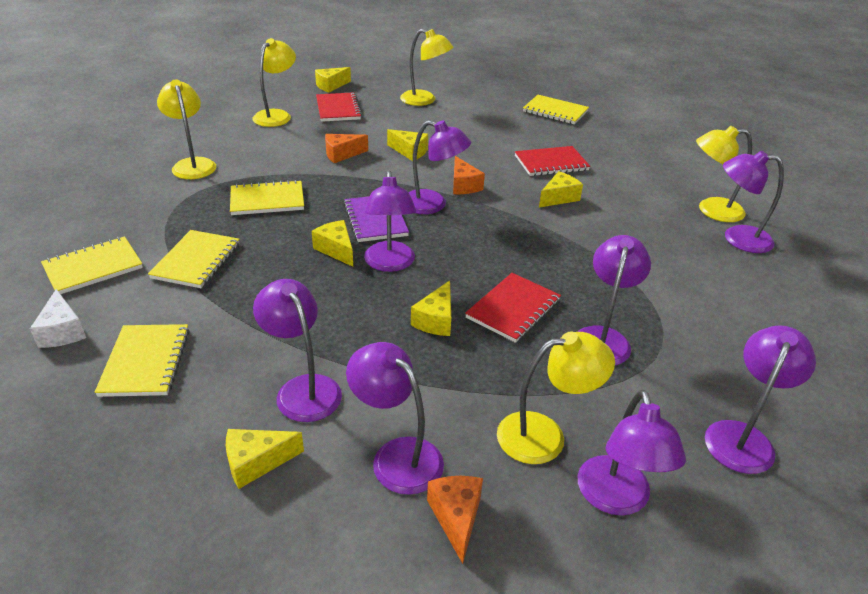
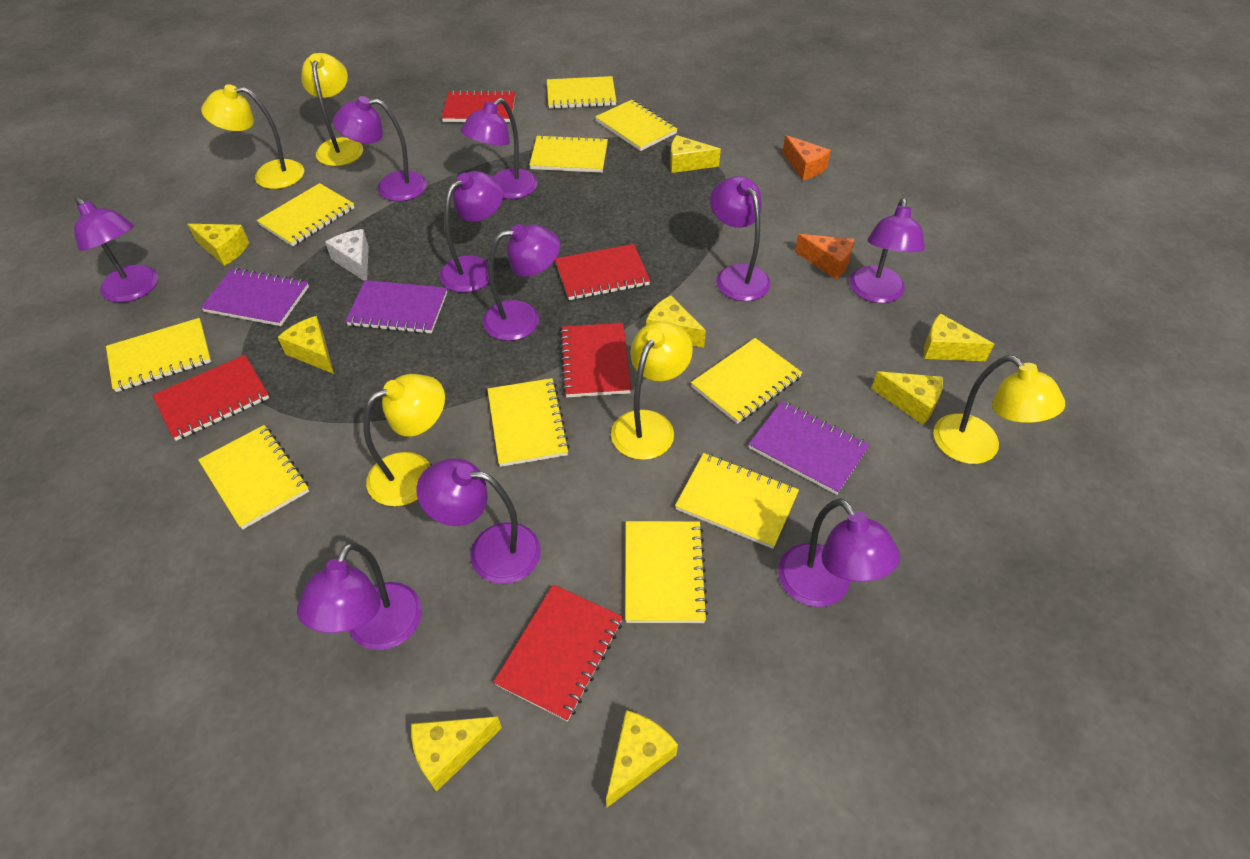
orange cheese: [325,134,368,163] [427,476,483,564] [453,156,485,194] = 3 -> [782,135,831,181] [795,234,854,279] = 2
purple lamp: [253,279,342,422] [346,342,444,495] [364,171,416,272] [408,120,471,214] [577,235,651,365] [578,389,686,515] [705,325,816,474] [723,151,784,253] = 8 -> [74,197,158,303] [297,542,422,650] [333,96,427,201] [417,458,541,584] [440,171,504,293] [461,98,537,199] [483,224,560,341] [710,176,771,301] [778,499,900,607] [849,198,925,303] = 10
purple notebook: [343,196,409,242] = 1 -> [200,268,309,326] [345,280,447,334] [748,401,870,495] = 3
red notebook: [316,92,362,122] [465,273,561,343] [515,146,590,176] = 3 -> [152,355,269,441] [442,90,515,122] [494,584,623,722] [555,244,650,300] [560,323,631,397] = 5
yellow cheese: [226,429,304,489] [312,220,353,267] [315,67,351,93] [387,129,428,161] [411,280,451,336] [539,171,583,208] = 6 -> [187,224,249,266] [278,316,334,374] [411,717,502,792] [606,710,678,807] [646,295,706,348] [670,135,721,173] [871,371,943,425] [924,313,994,361] = 8
yellow notebook: [41,236,143,294] [94,324,190,397] [148,230,239,288] [230,180,304,215] [523,95,589,124] = 5 -> [106,318,211,392] [198,425,309,530] [257,183,355,246] [488,378,570,467] [529,135,608,173] [547,76,616,109] [595,100,677,151] [625,521,708,623] [675,453,799,549] [691,338,802,424] = 10

